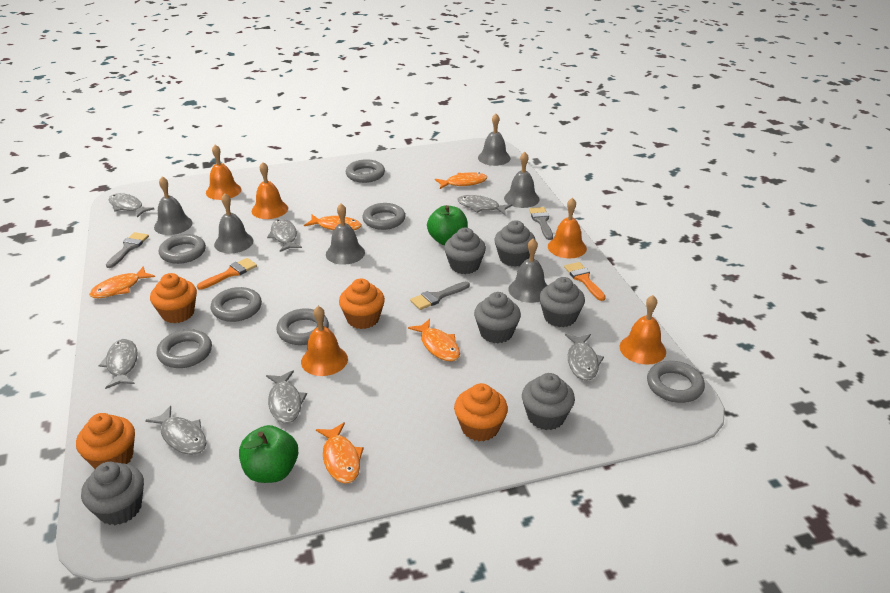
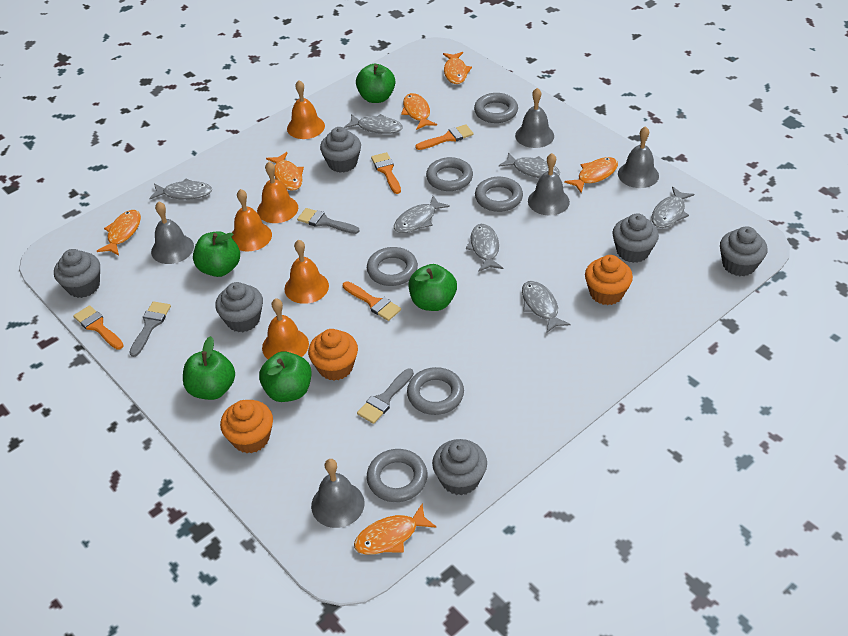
green apple: [239,425,298,483] [427,205,468,245] = 2 -> [183,336,235,400] [193,231,240,277] [259,351,312,402] [356,64,395,103] [409,264,457,311] = 5
grey bell: [154,176,193,235] [214,193,253,253] [326,204,365,265] [478,114,510,166] [504,152,540,208] [508,238,548,303] = 6 -> [151,201,194,264] [311,459,365,528] [515,88,554,148] [528,153,570,215] [618,126,659,188] = 5
grey ring: [156,329,212,368] [159,234,206,264] [211,287,262,322] [276,308,329,345] [346,159,385,183] [362,203,405,230] [647,361,705,403] = 7 -> [367,247,418,286] [367,449,428,502] [407,367,464,415] [426,157,473,191] [474,93,518,123] [475,177,523,212] = 6
orange brush: [197,258,257,290] [564,262,606,301] = 2 -> [73,305,124,350] [343,281,401,321] [371,152,401,194] [416,124,474,150] = 4
orange cupcake: [76,413,135,469] [150,273,197,323] [339,278,385,329] [454,383,508,441] = 4 -> [220,400,273,453] [308,329,358,380] [585,255,633,305] = 3
orange fish: [89,266,155,298] [304,214,361,230] [316,422,364,483] [408,319,460,361] [435,172,487,189] = 5 -> [97,210,141,255] [266,152,304,191] [354,504,437,554] [401,93,437,130] [443,52,472,84] [564,157,618,193] = 6

